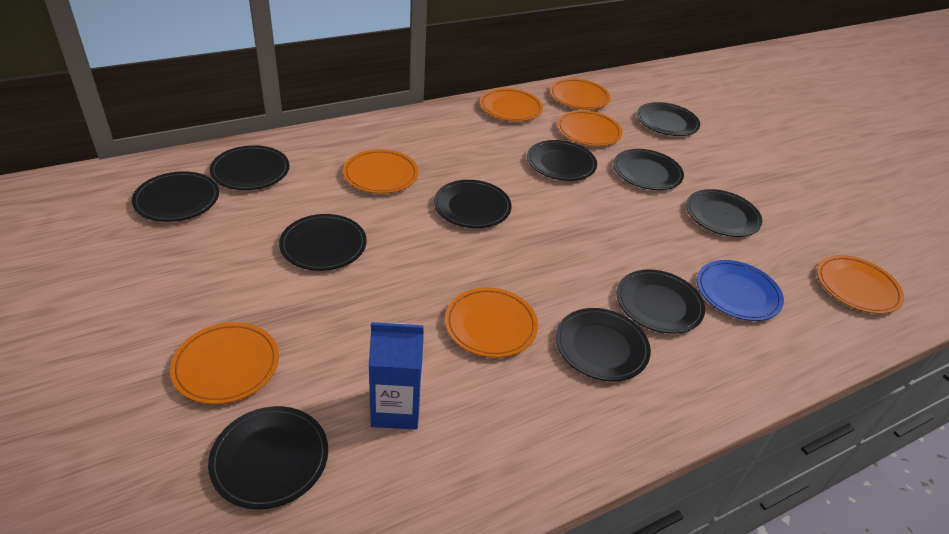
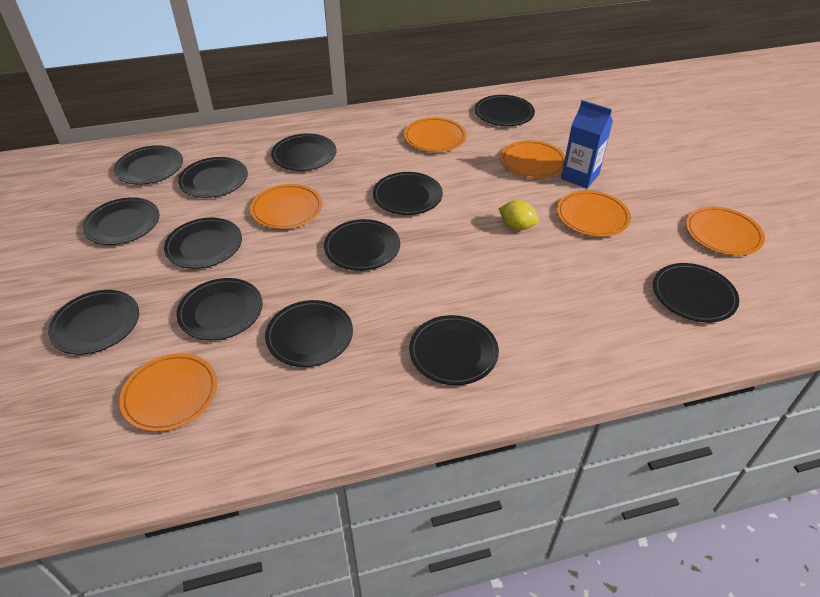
black plate: [132,171,219,222] [208,406,328,509] [210,145,290,190] [279,214,367,271] [434,180,512,228] [527,140,597,181] [556,308,651,381] [613,149,684,190] [617,269,705,334] [637,102,700,136] [686,189,762,237] = 11 -> [48,290,139,355] [82,197,160,245] [114,145,183,185] [164,218,242,269] [176,278,263,340] [178,157,248,198] [265,300,353,367] [271,134,337,171] [324,219,400,271] [373,172,443,215] [409,315,499,385] [475,95,535,126] [653,263,739,322] = 13
blue plate: [697,260,784,321] = 1 -> none = 0
orange plate: [170,322,279,404] [343,149,418,194] [445,287,538,358] [480,88,543,122] [550,78,610,110] [557,110,622,146] [817,255,904,314] = 7 -> [119,353,217,432] [250,184,322,229] [404,117,467,152] [500,140,565,179] [557,190,631,237] [686,206,765,256] = 6
yellow lemon: none = 0 -> [499,200,539,230] = 1

